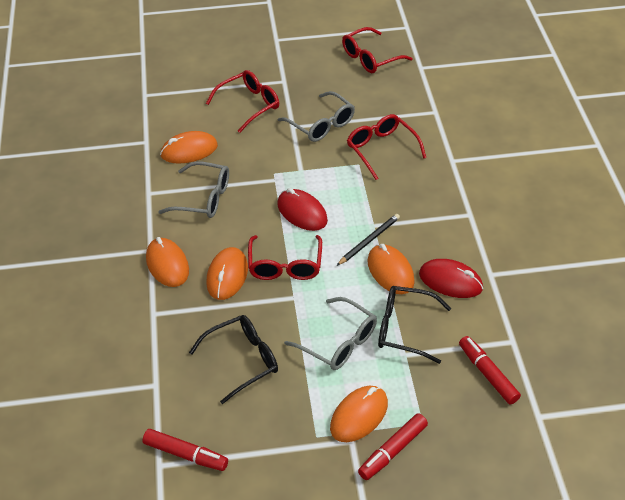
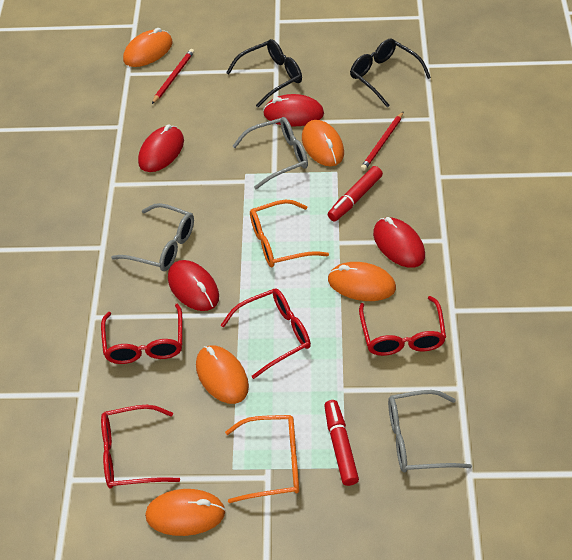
black pencil: [337,214,400,266] = 1 -> none = 0
orange glasses: none = 0 -> [225,415,299,503] [250,200,329,268] = 2
red marker: [143,429,228,471] [358,413,428,480] [459,336,521,404] = 3 -> [324,400,359,486] [328,166,383,221] = 2
red mouse: [277,188,328,231] [419,259,483,298] = 2 -> [138,124,184,172] [168,260,219,311] [263,94,324,127] [373,217,425,268] = 4
red pencil: none = 0 -> [152,49,194,104] [361,111,404,171] = 2

